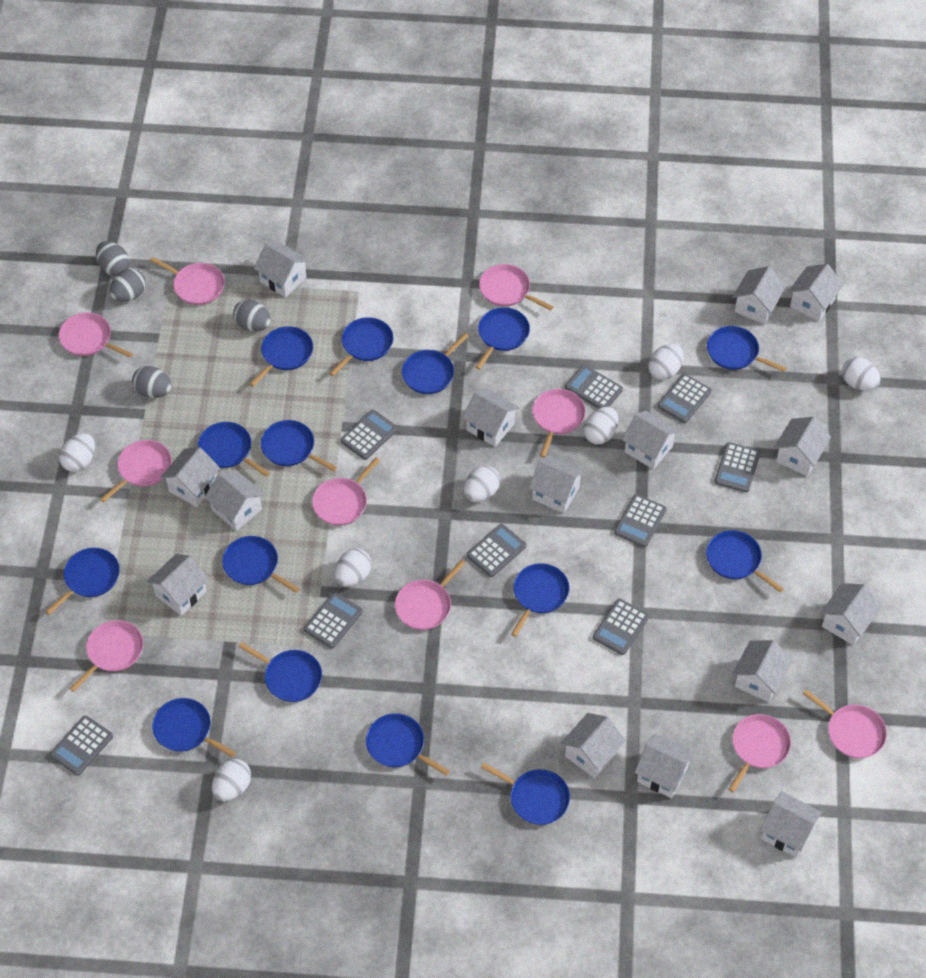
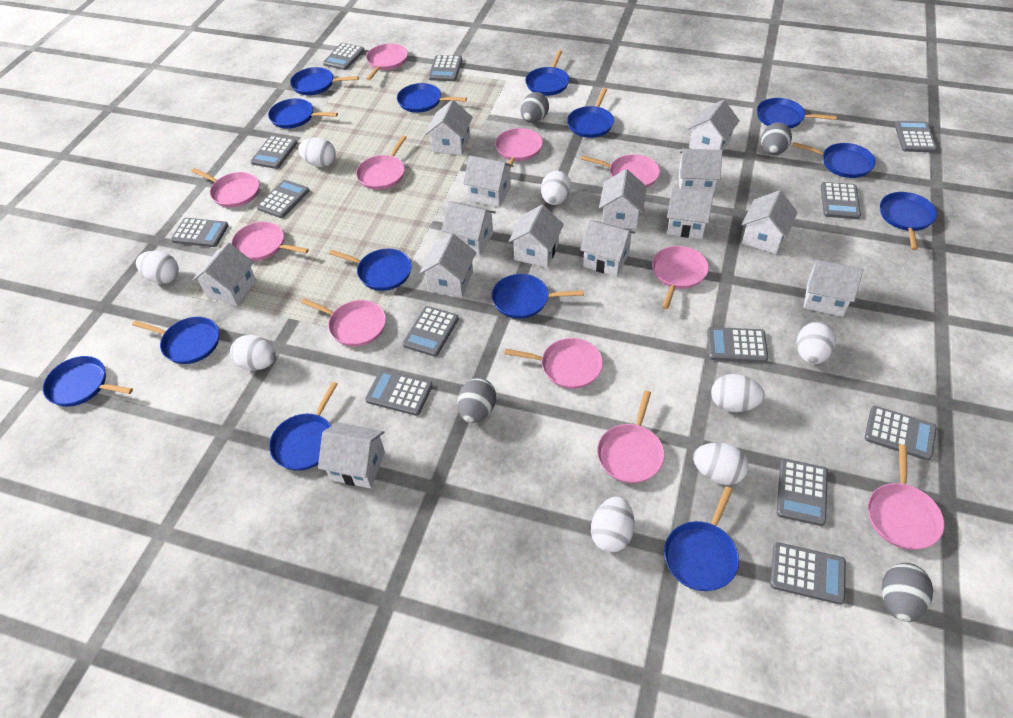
blue pan: [45,548,120,615] [152,698,236,757] [198,422,270,477] [222,536,300,593] [238,642,322,702] [250,326,313,387] [261,420,337,471] [329,317,393,376] [366,713,450,776] [402,333,469,394] [475,307,530,370] [481,763,570,825] [511,563,569,637] [706,530,784,593] [707,326,787,372] = 15 -> [43,356,133,407] [132,317,219,364] [268,98,338,129] [269,382,338,471] [290,67,359,95] [329,249,412,291] [397,83,467,113] [492,274,584,319] [525,50,569,96] [567,88,614,138] [664,486,739,591] [757,98,837,129] [792,142,876,178] [880,192,937,250] = 14
grey calculator: [50,715,113,776] [304,592,363,649] [341,410,398,460] [467,524,526,577] [565,365,623,409] [593,599,649,655] [614,494,667,547] [657,374,711,423] [715,442,761,492] = 9 -> [171,218,229,247] [251,135,297,169] [257,180,310,218] [323,43,365,70] [365,370,433,416] [403,306,459,357] [428,55,462,81] [707,327,768,363] [770,542,846,605] [777,459,828,526] [821,182,861,219] [865,406,937,461] [894,121,937,153] = 13
pink pan: [59,312,133,358] [69,620,144,692] [100,440,172,502] [150,257,225,305] [312,457,380,526] [395,559,466,630] [479,264,554,310] [532,389,586,458] [729,714,791,792] [803,689,887,758] = 10 -> [192,168,259,208] [231,222,309,261] [301,298,386,347] [356,135,407,190] [366,43,408,80] [495,128,543,169] [505,338,603,389] [581,154,660,188] [597,391,665,483] [652,246,709,309] [868,445,944,550] = 11
white egg: [59,433,95,472] [212,759,251,801] [335,549,372,587] [464,466,500,502] [583,407,618,444] [648,344,684,380] [842,357,880,391] = 7 -> [136,251,179,284] [230,335,276,371] [298,137,336,167] [541,171,571,205] [591,496,635,552] [693,443,749,485] [711,374,765,412] [797,322,836,364] = 8
white house: [147,554,209,616] [161,447,220,507] [204,471,265,531] [254,242,309,298] [462,389,520,447] [529,455,585,513] [561,713,626,778] [622,411,679,470] [634,734,695,798] [733,266,786,324] [733,640,793,702] [760,791,822,858] [774,417,831,476] [788,264,843,321] [821,583,882,645] = 15 -> [193,243,257,306] [318,422,385,488] [420,233,476,297] [426,100,473,156] [441,201,496,256] [463,155,513,207] [508,205,564,268] [580,220,635,277] [599,169,647,229] [667,187,714,239] [679,149,723,196] [688,100,740,151] [742,190,798,254] [804,259,863,317] = 14

